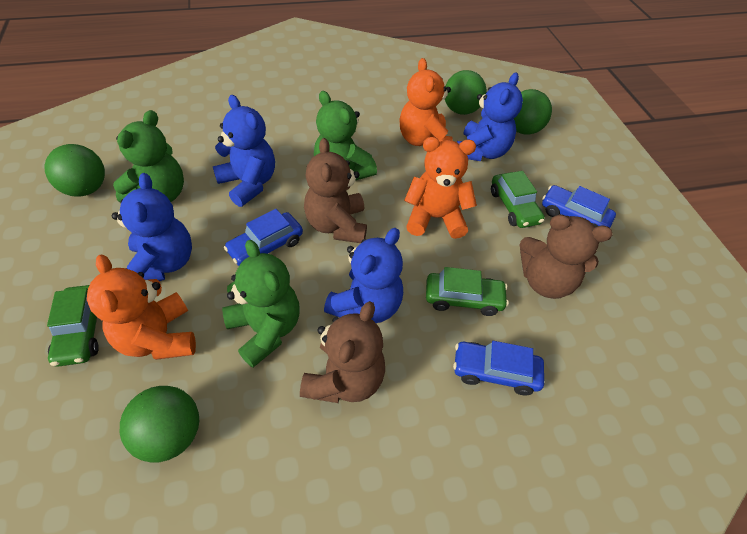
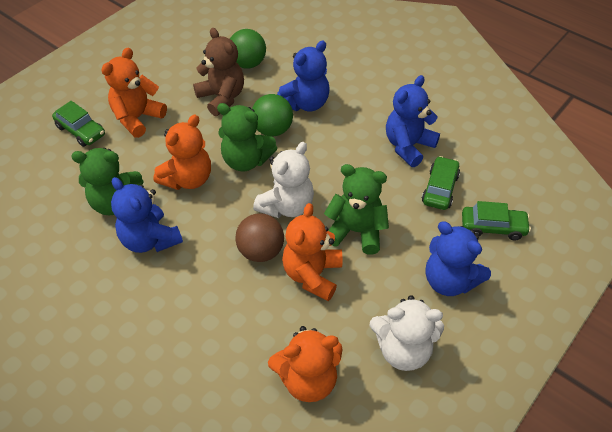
blue car: [224,209,303,266] [453,341,544,395] [542,185,616,228] = 3 -> none = 0
brown ball: none = 0 -> [235,213,284,262] = 1
brown teddy bear: [300,301,385,403] [304,138,367,243] [519,215,612,299] = 3 -> [193,28,244,116] = 1
green ball: [45,144,105,196] [120,386,199,463] [445,70,487,115] [514,89,552,135] = 4 -> [230,29,266,69] [252,94,293,137] = 2
orange teddy bear: [87,255,196,360] [400,58,453,151] [404,137,477,239] = 3 -> [101,48,167,138] [154,115,211,190] [268,326,343,402] [282,203,342,301] = 4
white teddy bear: none = 0 -> [253,142,314,218] [370,295,444,371] = 2

